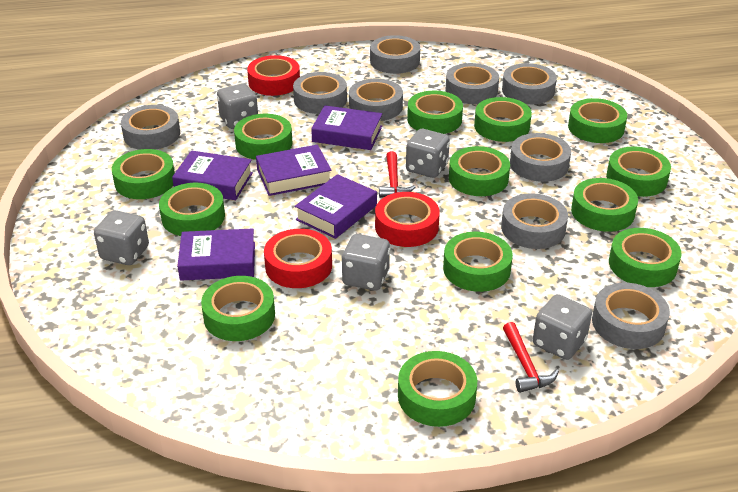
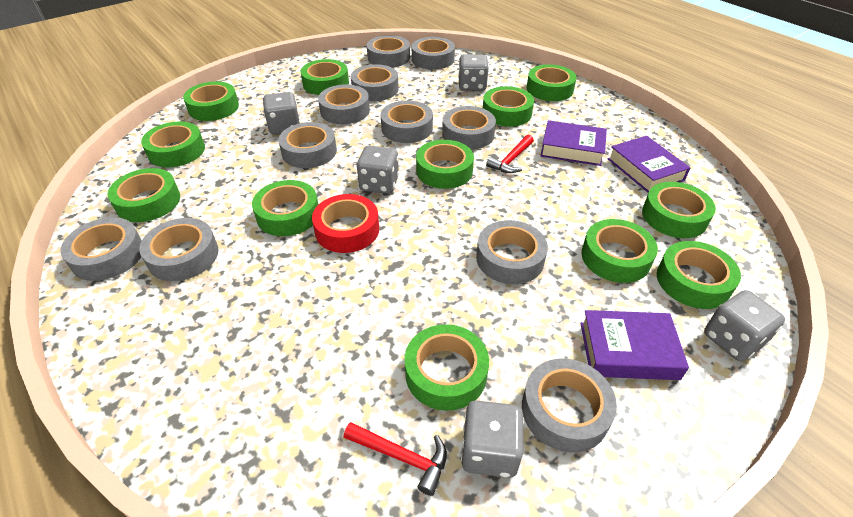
green tape: [112,149,175,199] [159,183,225,236] [201,276,275,341] [234,114,292,160] [398,351,477,427] [407,91,463,134] [443,232,513,292] [449,146,510,196] [474,97,532,142] [568,98,627,143] [571,178,638,232] [606,146,671,197] [609,228,682,287] = 13 -> [107,168,180,222] [141,121,205,168] [183,81,239,121] [252,180,318,236] [300,59,349,95] [405,324,489,411] [416,140,474,189] [483,86,534,127] [527,64,577,101] [582,219,658,283] [642,182,716,238] [657,241,741,309] = 12
grey tape: [121,105,180,150] [293,72,347,114] [349,79,403,121] [370,35,420,74] [446,63,499,104] [501,193,568,249] [502,63,557,104] [510,133,571,182] [592,283,670,349] = 9 -> [61,217,142,281] [139,218,218,281] [279,122,337,168] [318,84,370,124] [351,64,399,101] [367,35,410,68] [381,101,433,143] [412,37,455,69] [442,106,496,149] [476,220,548,284] [522,358,617,453] = 11
purple book: [172,150,253,200] [177,229,255,281] [256,145,332,196] [295,174,377,239] [311,105,382,150] = 5 -> [540,120,607,166] [580,310,689,380] [608,136,690,193] = 3
red tape: [247,55,300,96] [264,229,332,288] [375,192,440,247] = 3 -> [312,194,379,253] = 1

